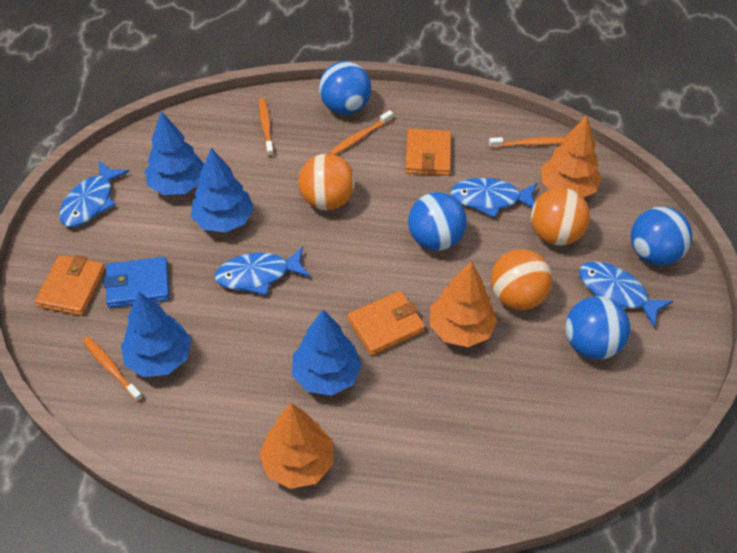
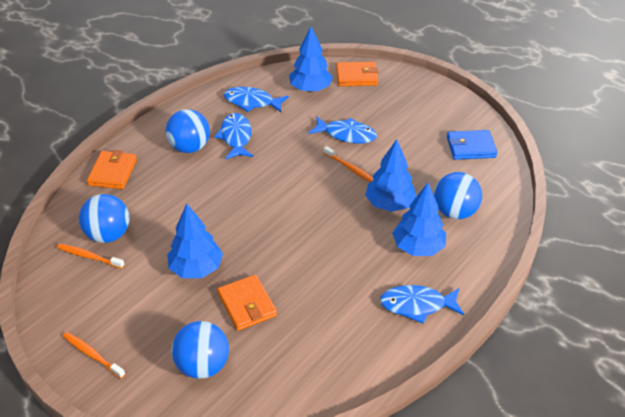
orange ball: [298,154,355,211] [491,249,553,310] [531,187,590,246] = 3 -> none = 0
orange toothbrush: [83,337,143,402] [259,98,274,157] [329,110,393,155] [489,137,565,148] = 4 -> [57,244,125,269] [63,332,125,379] [324,146,373,182] = 3
orange tree: [259,403,333,489] [430,261,497,347] [541,115,602,198] = 3 -> none = 0

